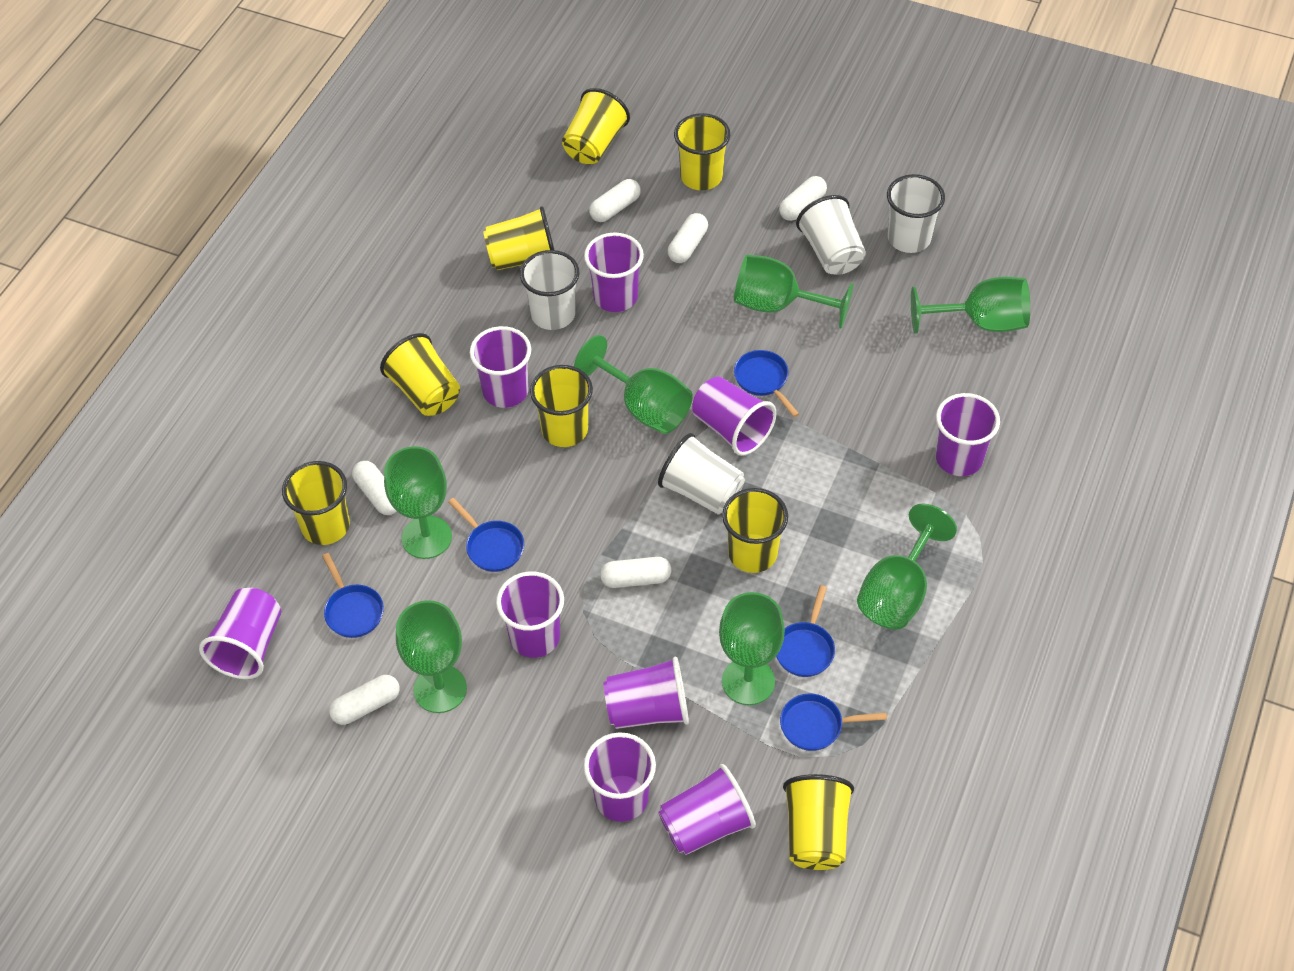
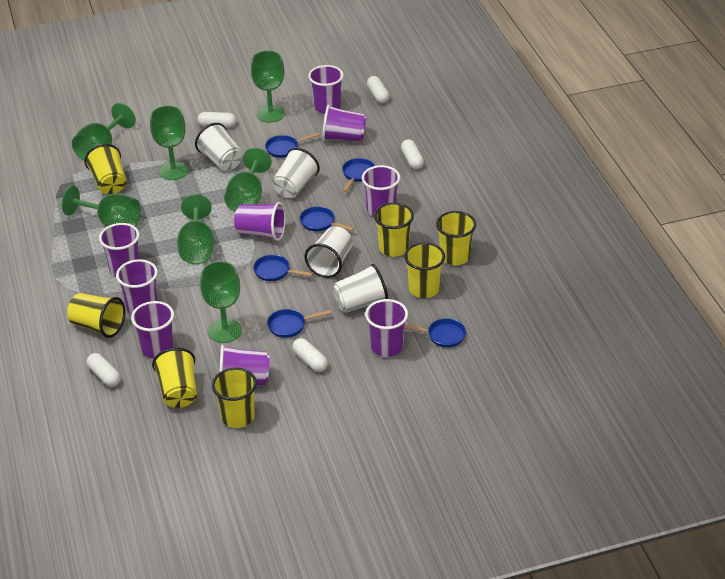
blue pan: [322,553,384,638] [448,498,524,572] [734,350,799,417] [776,585,835,677] [780,693,887,751] = 5 -> [253,255,313,281] [265,133,319,158] [267,309,331,338] [300,206,354,231] [342,158,375,192] [404,318,466,348] = 6
white capsule: [329,675,400,725] [352,461,397,515] [589,179,641,222] [600,557,671,588] [668,213,708,263] [779,176,827,221] = 6 -> [87,353,121,387] [197,112,236,128] [292,338,328,372] [367,76,389,103] [401,139,424,169] = 5
yellow cup: [282,461,350,545] [380,333,460,416] [483,206,554,270] [530,365,593,447] [562,88,630,164] [674,113,730,190] [722,488,788,573] [783,774,854,870] = 8 -> [67,293,125,338] [84,144,126,194] [152,348,197,408] [212,367,257,428] [374,203,414,257] [404,242,445,298] [436,211,476,265] = 7

